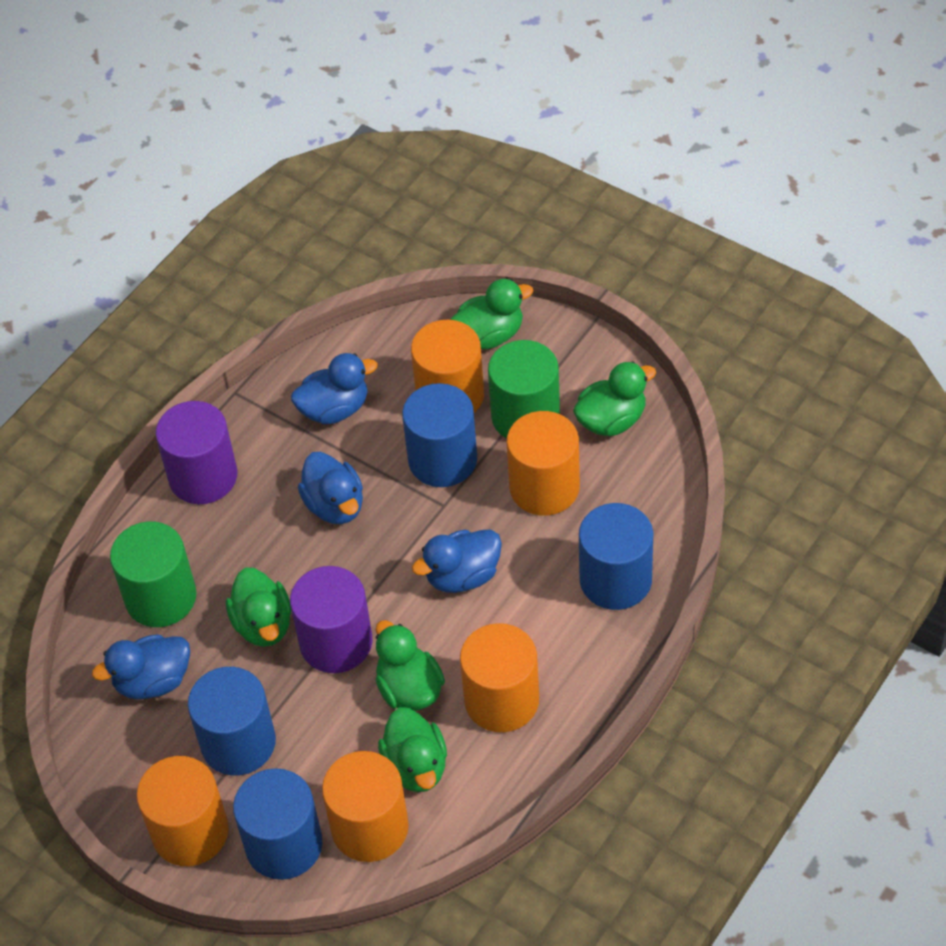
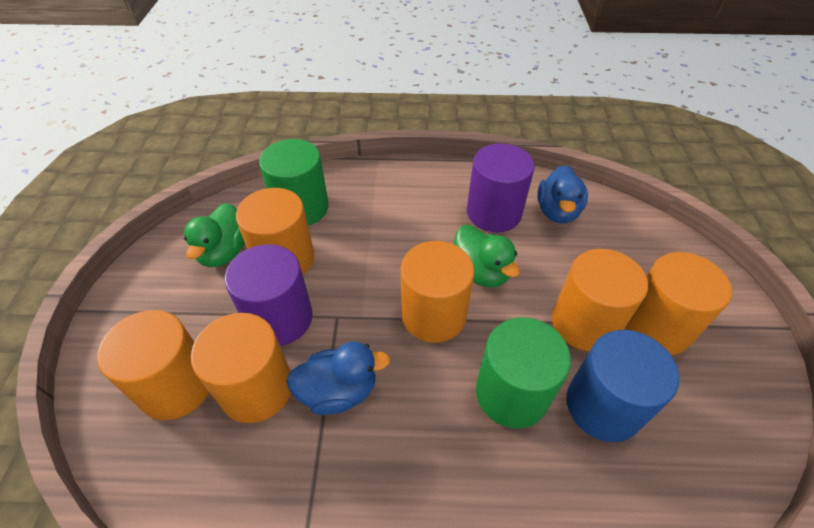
blue cylinder: [188,667,276,776] [233,768,323,880] [402,383,477,487] [579,503,653,610] = 4 -> [566,330,679,442] = 1
blue duck: [92,634,190,699] [291,353,378,424] [298,452,363,524] [412,529,502,593] = 4 -> [286,342,390,415] [537,165,588,223] = 2
green duck: [226,568,291,647] [376,620,445,711] [378,707,447,792] [451,279,533,349] [573,362,656,436] = 5 -> [184,203,245,267] [454,225,520,288] = 2
orange cylinder: [137,756,229,866] [322,751,409,862] [411,320,484,413] [460,623,539,732] [507,411,580,516] = 5 -> [97,310,209,420] [191,313,291,423] [236,188,314,275] [401,241,475,343] [552,249,648,351] [625,252,732,355] = 6

